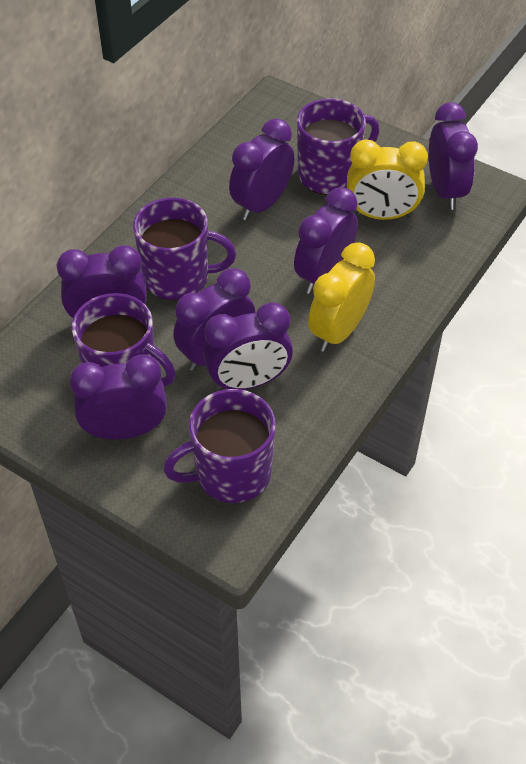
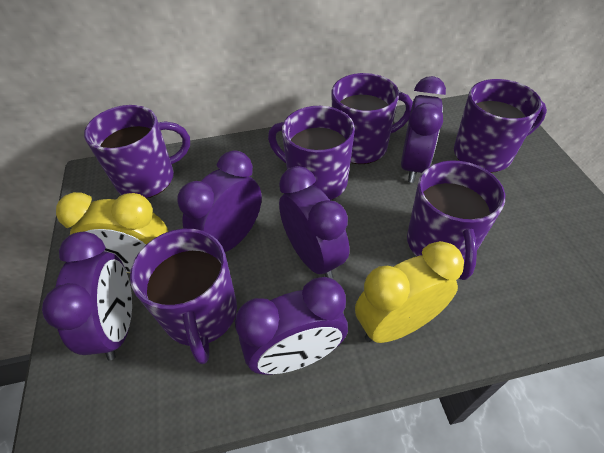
purple clock: [57,245,147,318] [69,355,167,440] [173,268,255,371] [203,302,293,391] [229,118,295,220] [294,187,358,294] [429,102,478,210] = 7 -> [42,232,132,360] [177,150,262,252] [235,277,348,375] [279,166,349,279] [401,76,446,183] = 5
purple mug: [72,293,176,387] [133,198,236,300] [163,389,276,503] [297,98,380,195] = 4 -> [84,105,190,199] [130,229,237,364] [268,106,355,200] [332,73,413,164] [407,160,505,280] [454,79,547,173] = 6

